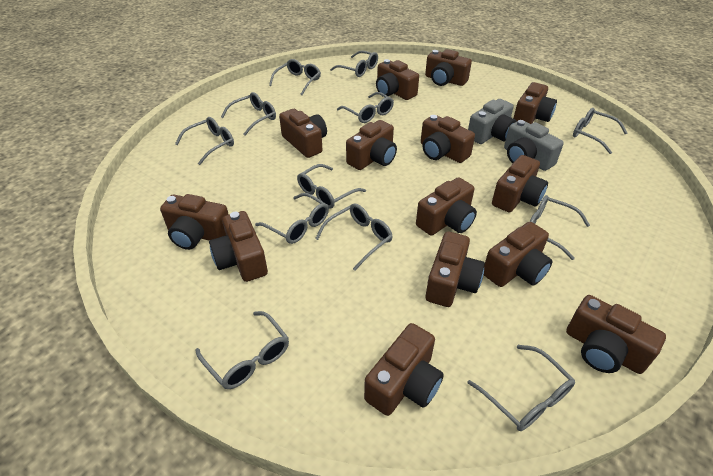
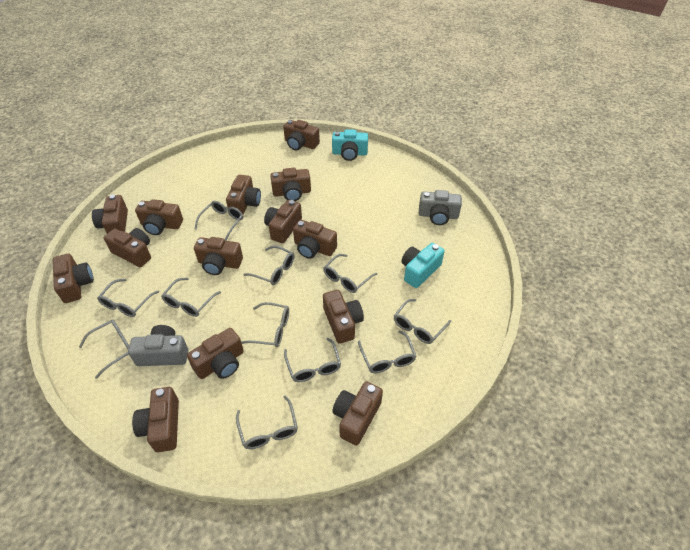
grey glasses: [175,117,234,165] [195,311,289,389] [221,92,276,136] [255,193,329,244] [269,59,321,95] [297,164,366,209] [315,203,393,271] [330,51,378,77] [337,92,394,123] [468,345,575,431] [529,195,590,260] [573,108,627,154] = 12 -> [79,320,129,379] [97,279,159,317] [161,277,221,317] [195,201,243,241] [236,396,298,449] [241,302,289,347] [243,246,294,285] [284,338,341,382] [323,254,378,293] [358,330,416,373] [394,299,451,344] = 11
turquoise camera: none = 0 -> [332,129,368,161] [401,243,445,288] = 2

